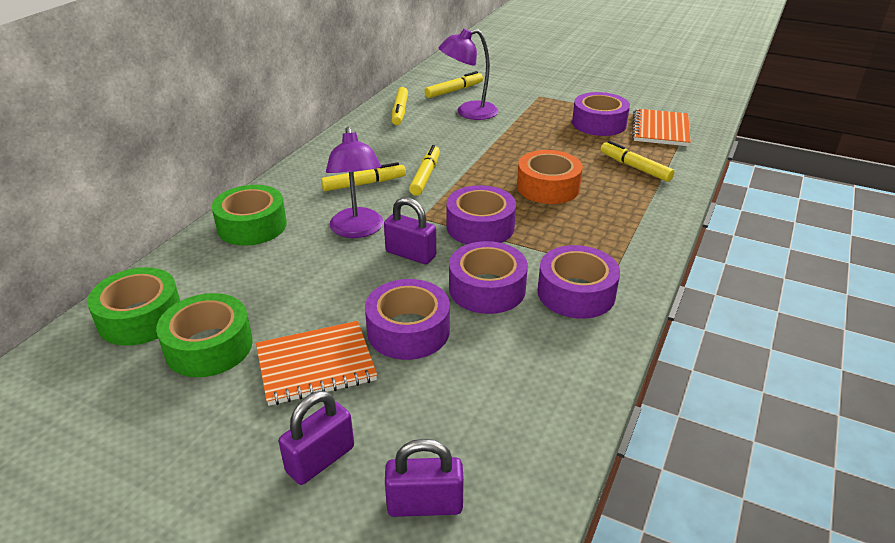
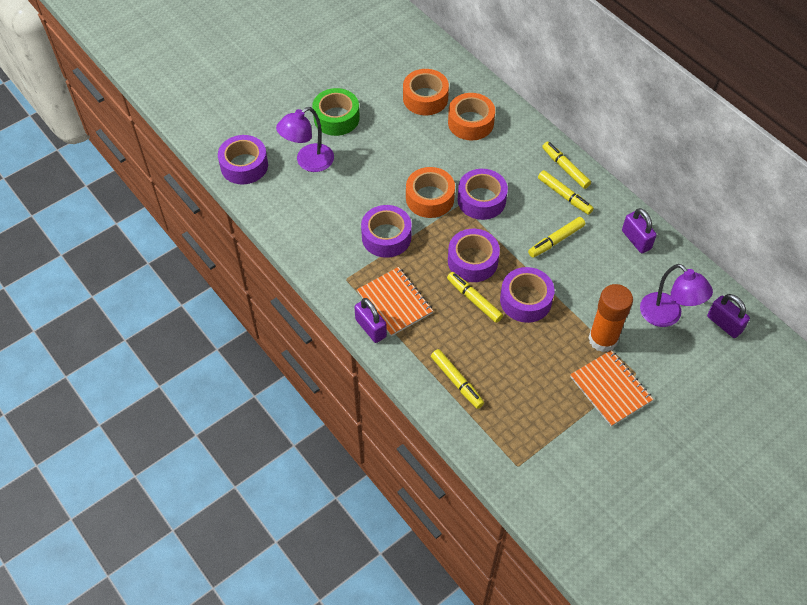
green tape: [87,267,180,346] [156,293,253,377] [212,185,287,246] = 3 -> [312,88,360,136] = 1
orange glue stick: none = 0 -> [588,284,633,352] = 1
orange tape: [517,150,583,204] = 1 -> [403,69,449,115] [406,167,455,218] [448,93,495,140] = 3

